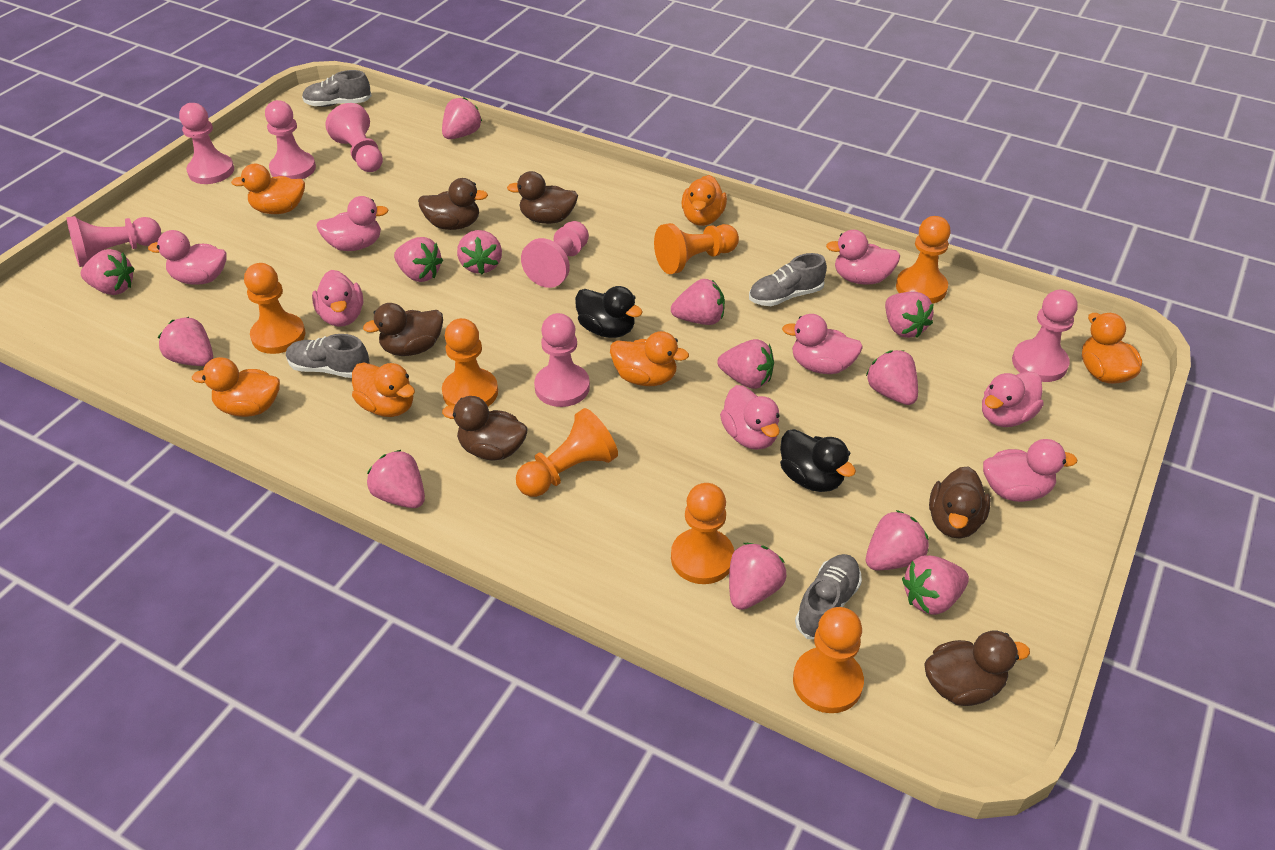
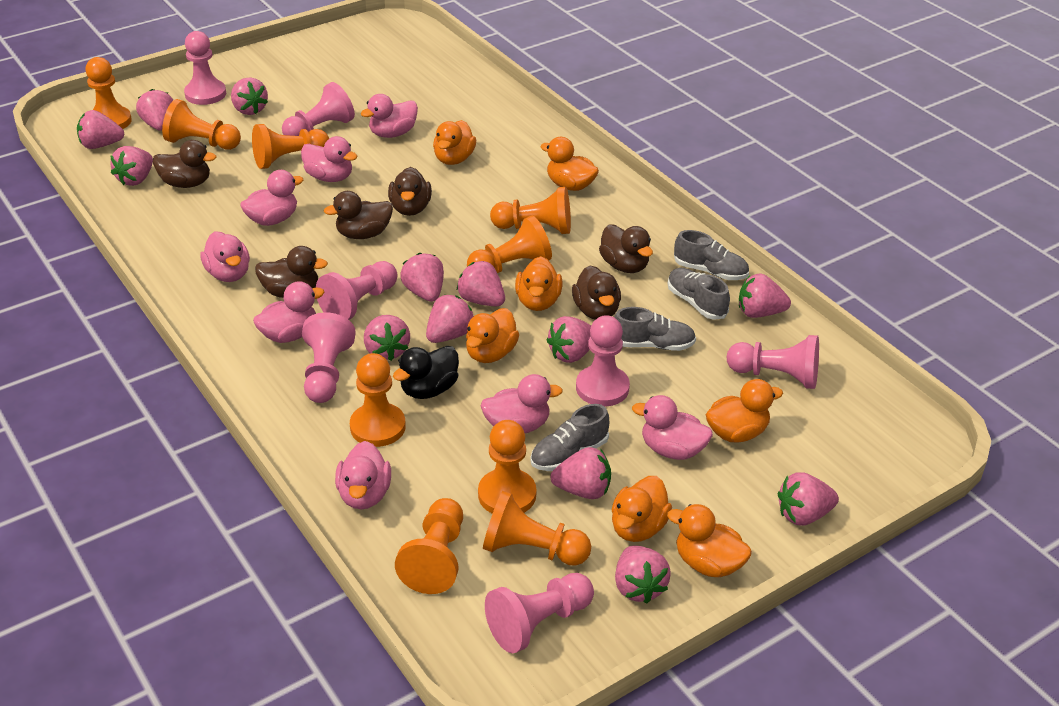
black duck: [575,286,643,338] [780,429,856,492] = 2 -> [393,346,459,399] = 1
orange duck: [192,357,280,417] [231,164,305,214] [352,363,415,417] [610,331,689,386] [681,175,727,226] [1082,313,1142,384] = 6 -> [433,120,476,165] [466,308,519,363] [515,256,562,311] [540,137,599,191] [612,476,672,542] [667,504,752,577] [706,379,783,442] = 7
orange pawn: [244,263,305,354] [442,318,498,406] [516,408,618,497] [654,223,739,274] [671,483,734,584] [793,607,864,713] [896,216,951,304] = 7 -> [85,57,132,129] [162,99,241,150] [252,124,329,169] [350,353,406,447] [395,498,463,594] [467,216,552,273] [478,420,537,514] [483,491,591,566] [490,187,571,234] = 9

